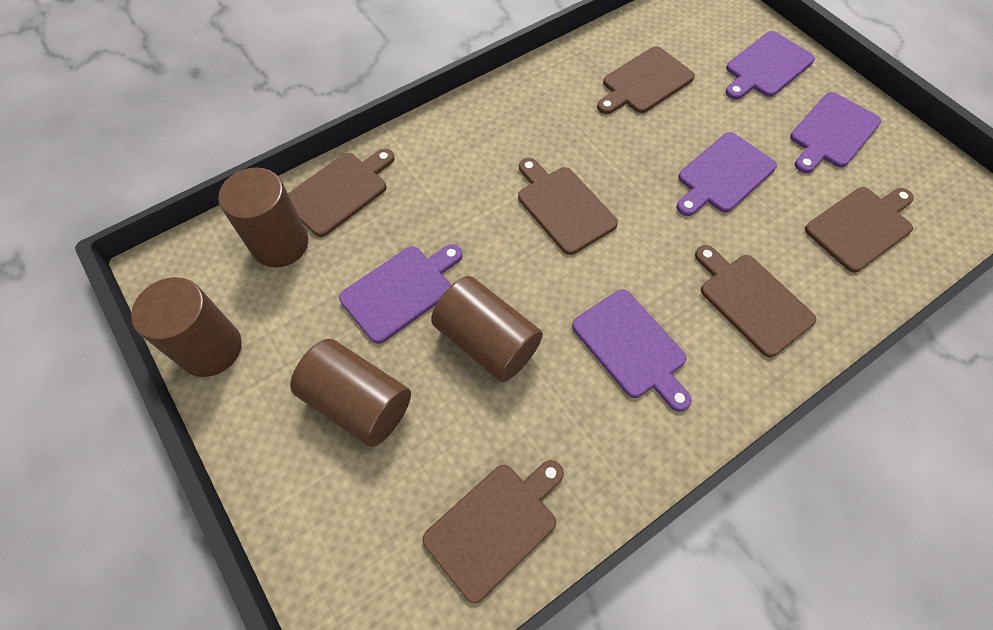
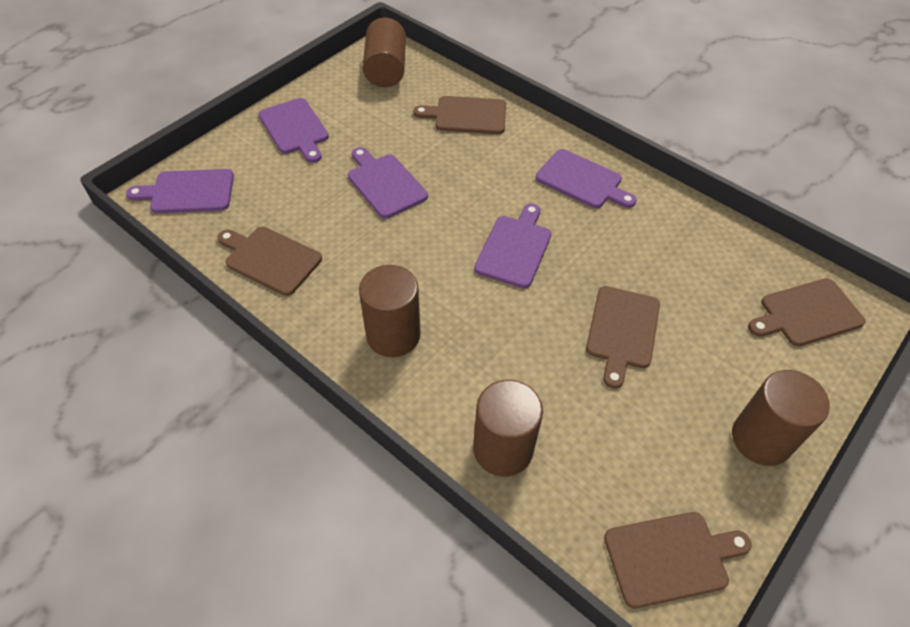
brown cutting board: [288,149,394,237] [422,460,564,603] [518,158,618,255] [597,46,695,114] [695,245,816,357] [805,187,914,273] = 6 -> [217,227,322,296] [413,96,506,134] [586,286,660,389] [604,512,752,608] [748,278,865,346] = 5

